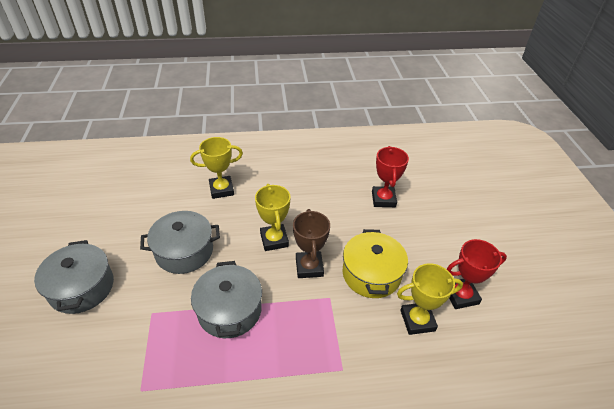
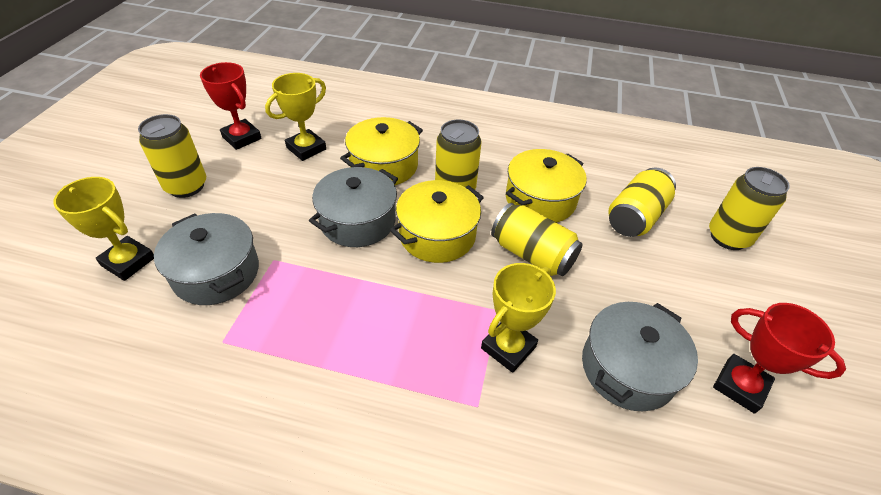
brown trophy: [293,209,330,278] = 1 -> none = 0
yellow can: none = 0 -> [138,114,206,198] [435,119,482,190] [491,203,583,276] [608,168,676,237] [709,167,790,250] = 5
yellow pot: [342,229,408,298] = 1 -> [340,117,423,185] [390,180,484,263] [506,149,587,223] = 3

